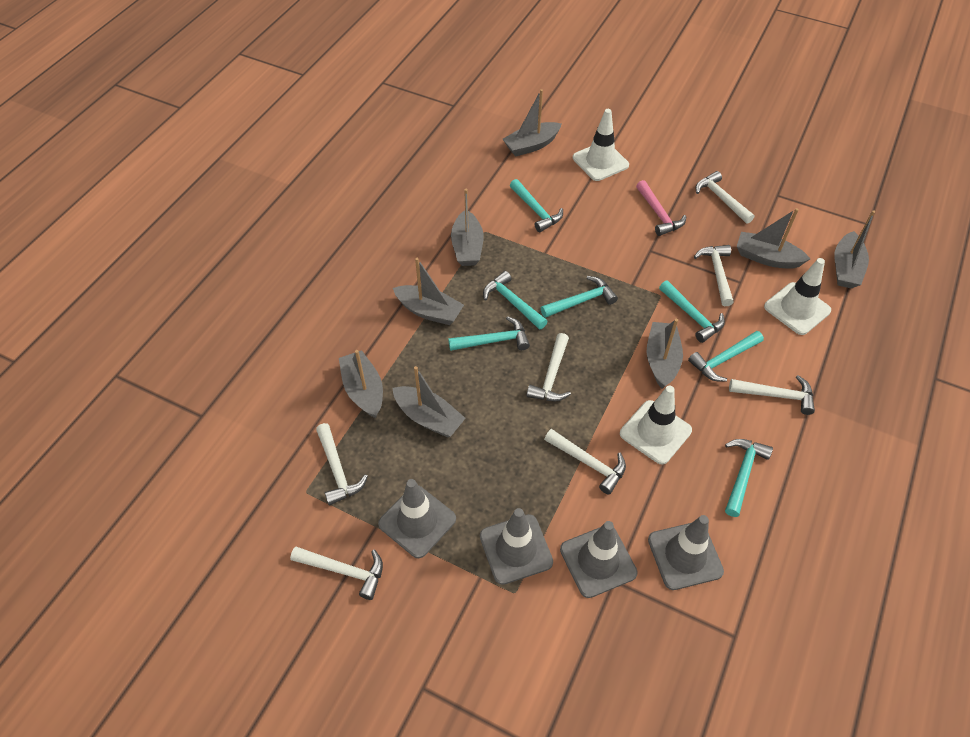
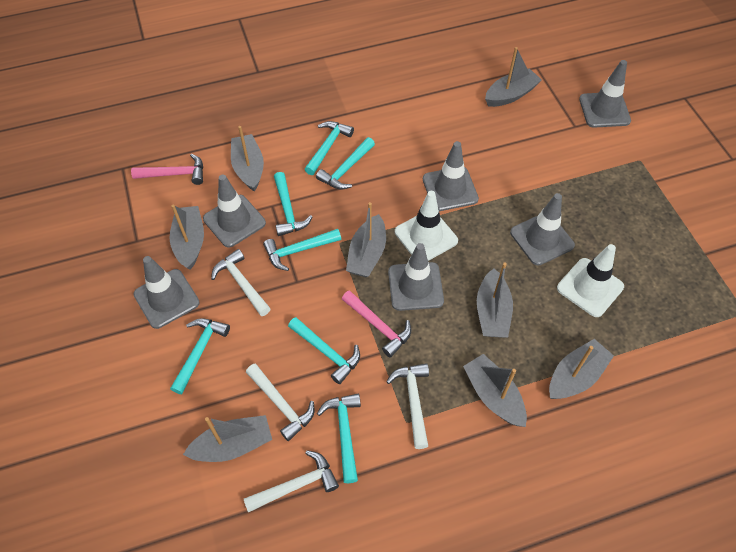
grey traffic cone: [378,479,456,558] [480,508,553,585] [560,521,638,598] [648,515,724,590] = 4 -> [133,256,200,329] [203,175,266,248] [388,243,444,311] [423,141,479,211] [510,193,575,265] [579,60,631,128] = 6
pink hammer: [636,180,686,236] = 1 -> [131,153,203,185] [342,290,411,358] = 2
white hammer: [290,546,383,600] [316,423,368,505] [526,333,571,401] [544,429,626,495] [694,245,734,306] [696,171,754,224] [729,375,815,415] = 7 -> [211,249,271,316] [244,450,339,512] [246,364,314,441] [386,363,429,449] = 4
white traffic cone: [573,109,629,181] [620,385,692,465] [764,258,831,335] = 3 -> [395,191,458,261] [557,244,624,317] = 2

